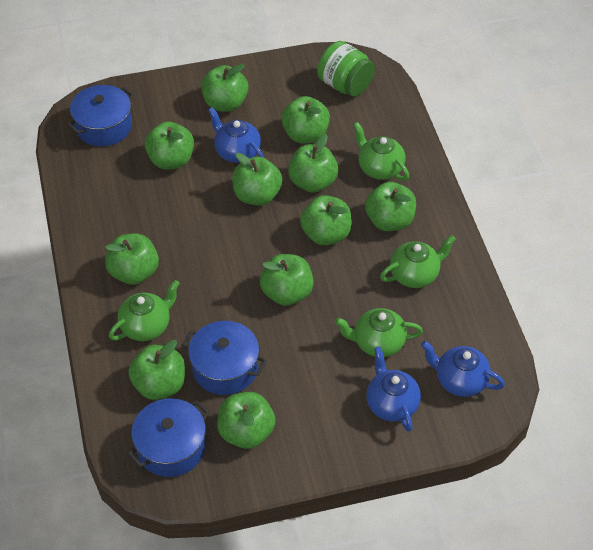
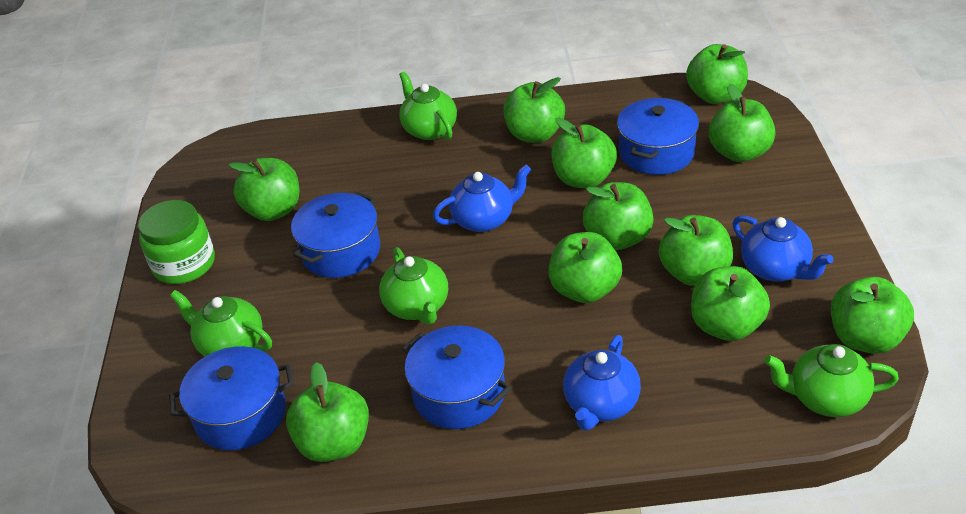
blue pot: [67,85,134,147] [127,398,210,477] [182,321,267,395] = 3 -> [169,346,294,450] [291,192,380,278] [402,326,511,429] [617,97,699,175] = 4

